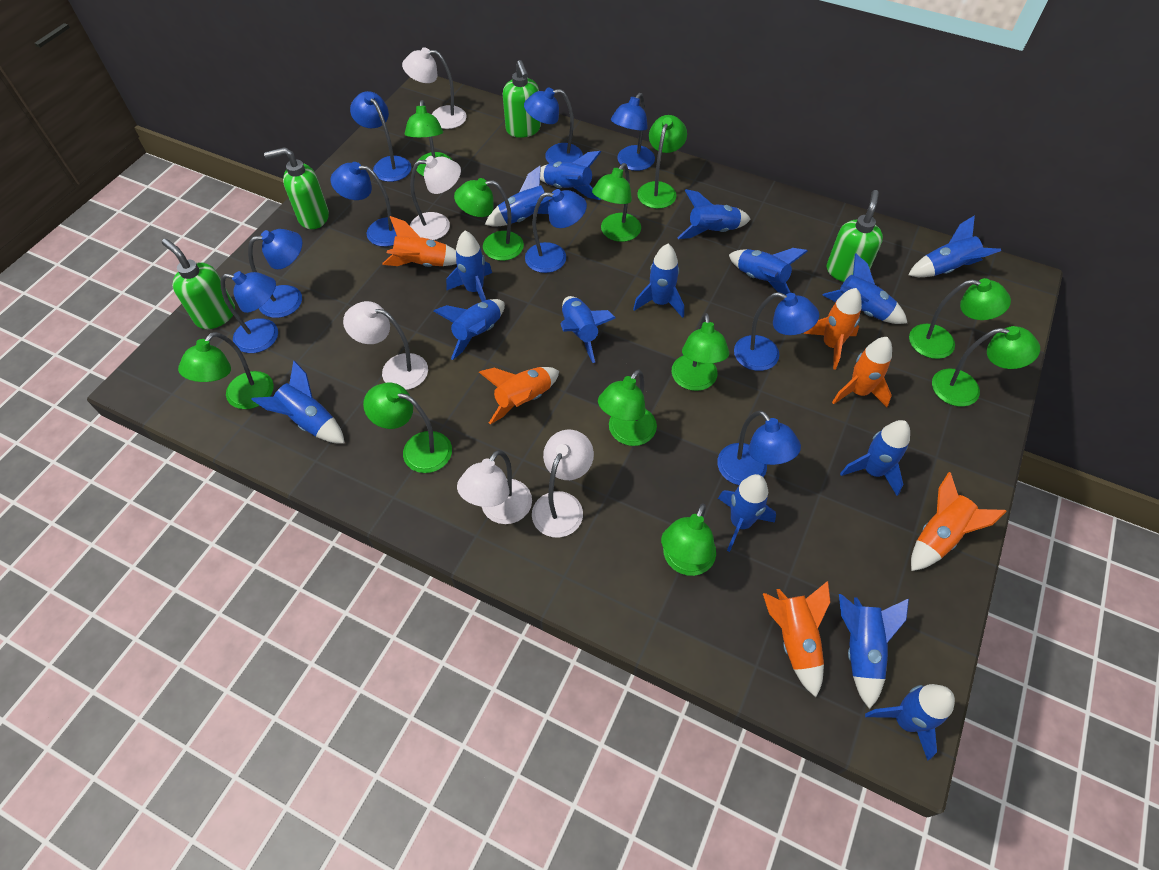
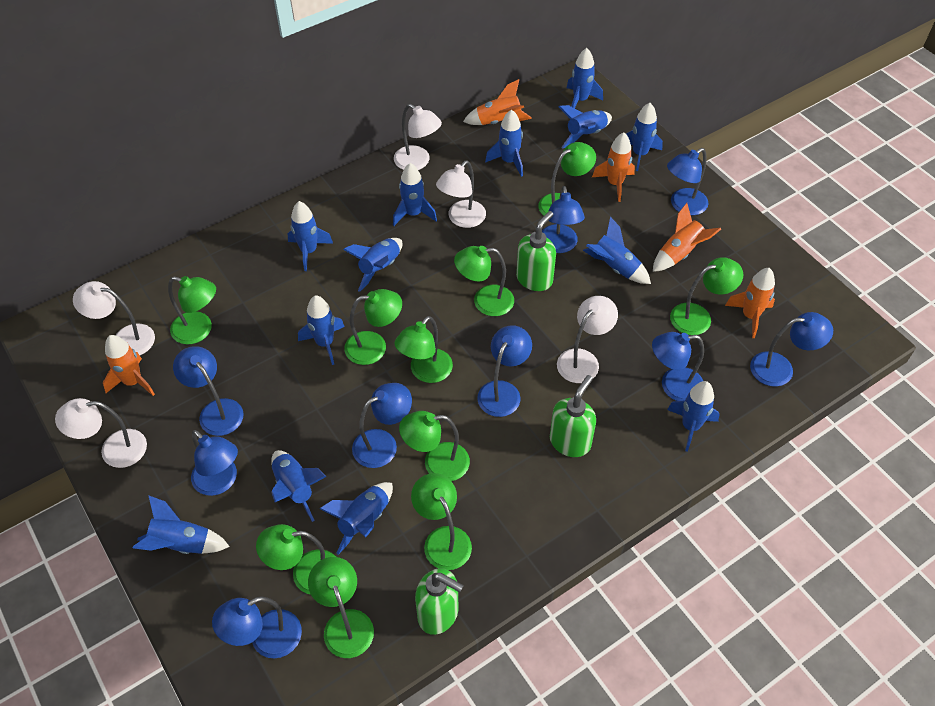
blue rocket: [251,361,345,444] [434,299,505,360] [446,231,492,301] [485,166,552,227] [540,151,601,200] [561,296,616,363] [633,244,684,318] [677,189,751,239] [718,474,776,552] [729,248,808,295] [822,253,907,324] [839,594,909,709] [840,420,910,496] [865,684,955,761] [908,215,1001,277] = 15 -> [133,495,230,554] [271,450,327,522] [288,201,333,271] [298,295,345,365] [320,482,393,555] [343,238,403,292] [393,163,437,226] [485,110,523,177] [559,105,612,149] [567,48,603,108] [583,217,651,284] [626,103,663,171] [667,381,720,452] = 13
green lamp: [178,332,274,409] [363,383,452,473] [405,100,452,176] [454,178,524,261] [592,163,641,242] [598,369,657,446] [637,115,687,209] [661,503,716,576] [671,313,729,391] [909,278,1011,359] [932,326,1040,407] = 11 -> [168,276,216,344] [256,524,336,595] [308,557,374,658] [344,289,402,365] [394,316,453,383] [399,411,470,481] [411,473,472,570] [454,246,514,316] [538,142,596,216] [670,257,743,335] = 10
green soap dispenser: [162,239,235,329] [264,147,329,229] [503,60,541,138] [827,190,883,282] = 4 -> [415,568,464,635] [516,211,556,291] [550,375,596,457] = 3
orange rocket: [382,216,457,267] [479,367,559,425] [763,581,831,697] [804,288,862,369] [832,337,892,407] [911,472,1007,571] = 6 -> [103,335,155,396] [463,79,532,125] [592,132,635,202] [653,203,721,272] [725,268,775,338] = 5

